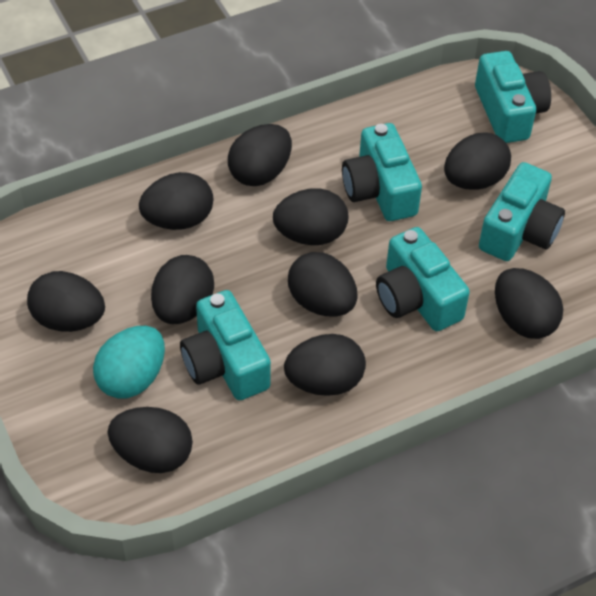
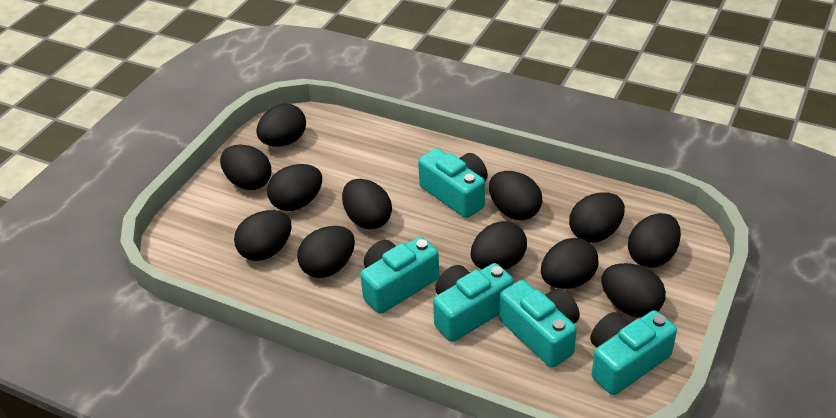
black egg: [27,271,105,332] [108,407,193,473] [139,172,213,230] [151,255,214,324] [228,124,292,186] [273,188,348,245] [284,334,366,396] [288,252,358,316] [444,133,511,190] [495,268,563,339] = 10 -> [220,144,271,190] [234,210,292,261] [256,104,306,147] [267,164,322,211] [297,226,355,278] [342,179,392,229] [471,221,527,270] [489,171,542,220] [541,238,599,289] [569,192,625,243] [602,263,666,317] [628,213,681,268] = 12
turquoise egg: [93,326,165,399] = 1 -> none = 0

